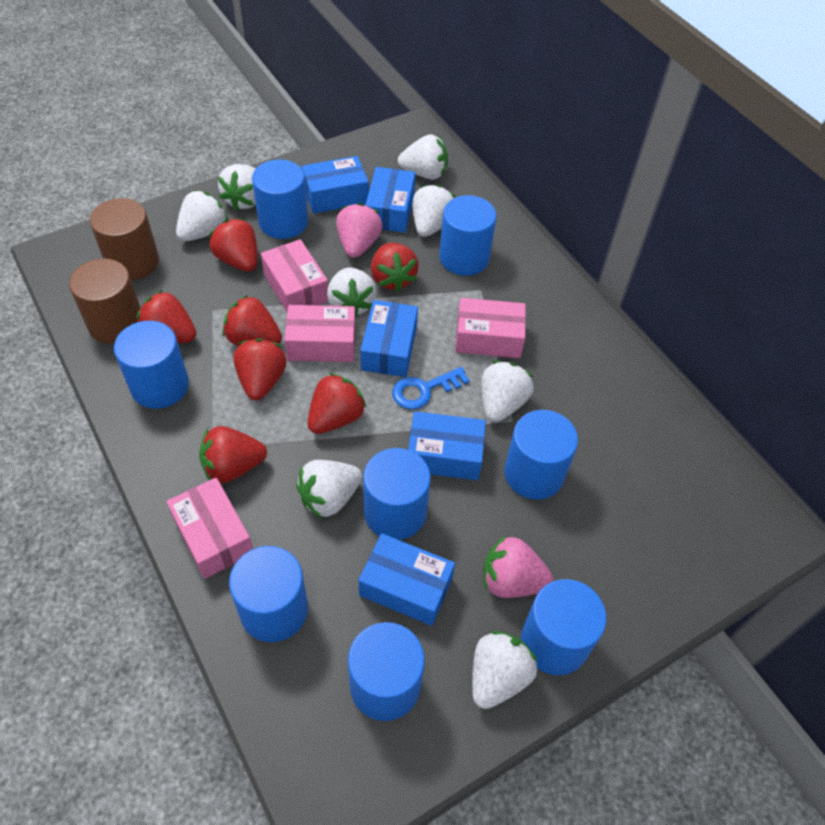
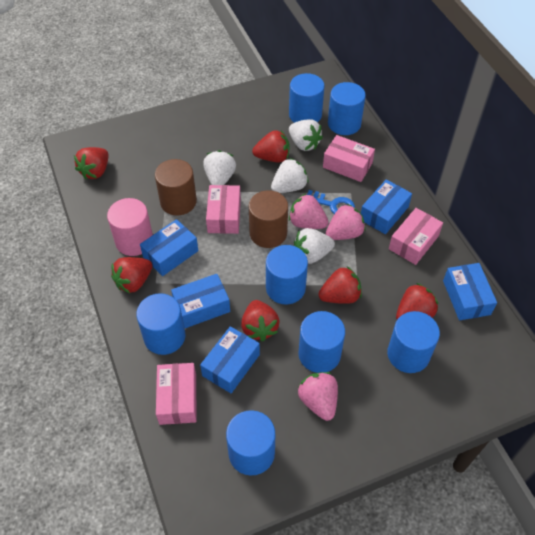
blue cylinder: [114,321,189,409] [229,546,308,642] [252,159,308,239] [348,622,425,721] [363,448,431,540] [439,195,496,276] [504,410,578,500] [521,579,607,676] = 8 -> [136,293,185,355] [226,410,275,476] [266,245,308,305] [289,73,325,123] [298,311,345,373] [328,82,366,135] [387,311,440,373] = 7
pink cylinder: none = 0 -> [107,198,153,256] = 1
pink strawberry: [336,203,383,258] [484,535,554,598] = 2 -> [289,193,329,229] [298,372,338,421] [326,204,366,240] = 3
red strawberry: [137,290,197,343] [199,426,267,483] [209,218,258,272] [223,295,282,346] [233,338,287,400] [308,373,367,434] [371,243,419,292] = 7 -> [74,147,109,180] [111,257,152,294] [241,300,280,342] [252,130,290,162] [318,266,362,304] [396,283,438,319] = 6
white strawberry: [176,190,228,241] [218,164,256,211] [296,460,362,518] [327,267,377,318] [398,134,448,180] [413,184,455,237] [472,631,537,709] [482,361,534,422] = 8 -> [203,150,236,185] [271,158,309,193] [289,119,323,151] [294,228,335,264] = 4

